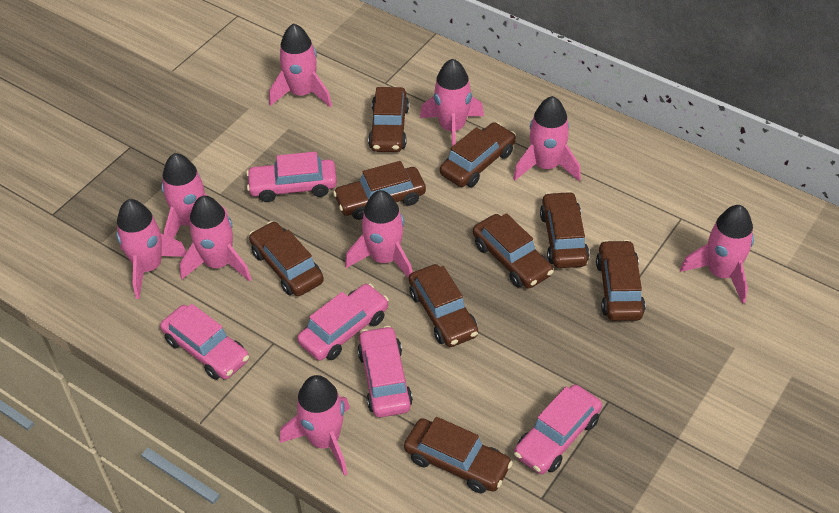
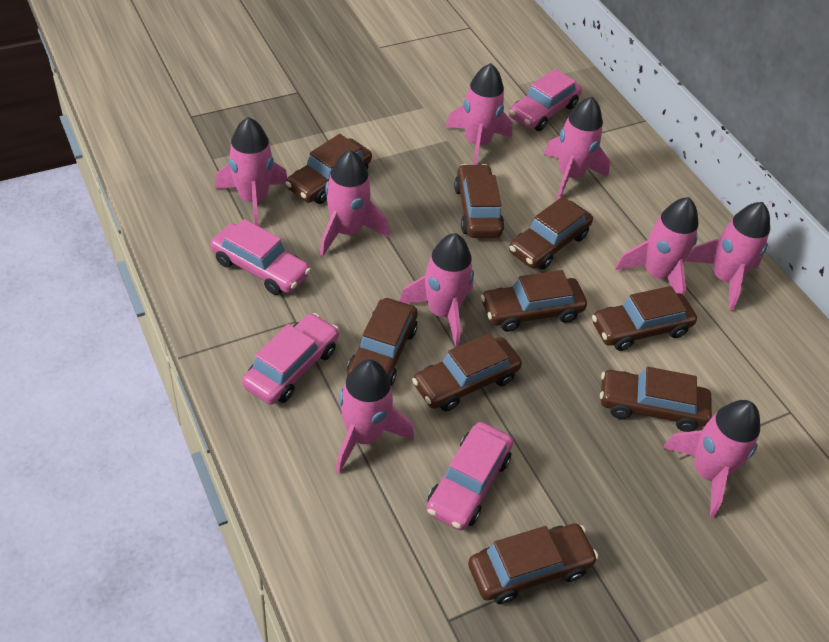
pink car: [160,304,249,380] [246,151,337,202] [297,284,389,361] [357,326,413,417] [514,385,602,474] = 5 -> [210,219,311,295] [242,313,339,405] [426,422,513,530] [509,69,582,131] = 4

